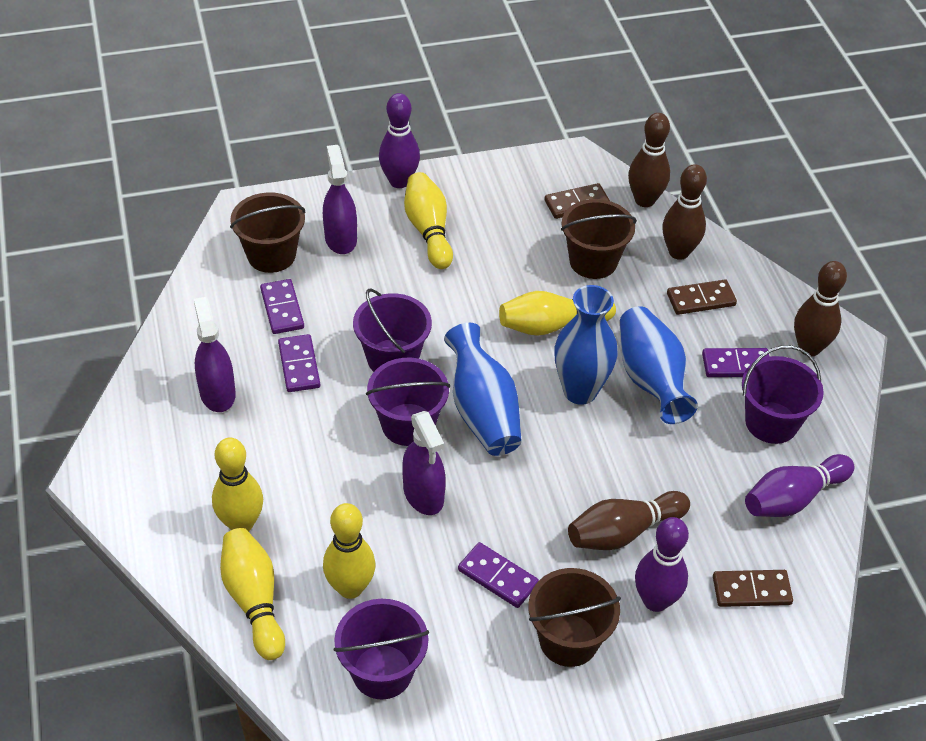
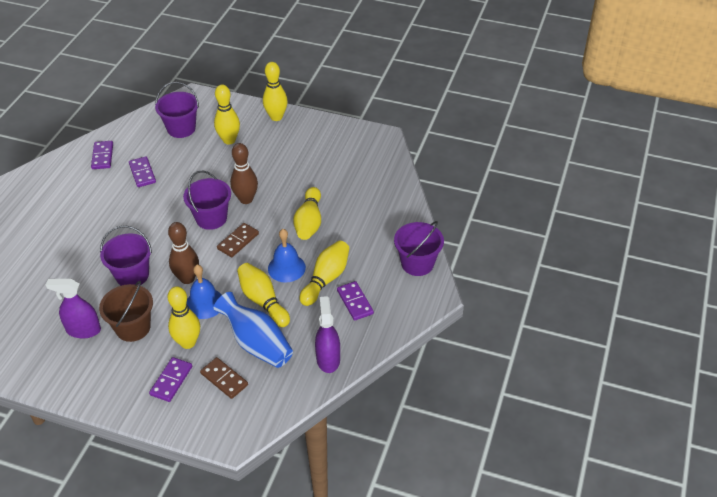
blue bell: none = 0 -> [187,265,222,319] [268,229,306,283] = 2
blue vase: [444,323,522,456] [554,285,618,405] [619,306,698,424] = 3 -> [214,292,293,368] = 1
brown bowling pin: [568,491,690,550] [628,113,670,207] [662,164,707,260] [794,261,847,356] = 4 -> [168,222,199,284] [230,143,258,204] = 2
brown bucket: [230,193,305,273] [528,568,621,667] [561,199,637,279] = 3 -> [99,281,153,342] = 1
brown domino: [544,183,610,219] [667,279,737,315] [713,570,793,607] = 3 -> [200,357,248,399] [217,223,259,257] = 2
purple bowling pin: [379,93,420,188] [635,517,689,612] [745,454,855,517] = 3 -> none = 0
purple spray bottle: [194,297,236,412] [323,145,357,254] [402,411,446,515] = 3 -> [46,279,101,338] [315,296,340,373] = 2
yellow bowling pin: [212,437,263,532] [220,528,285,660] [323,503,376,599] [404,172,453,269] [499,291,616,336] = 5 -> [167,286,200,349] [214,85,240,145] [237,263,290,327] [263,62,288,121] [293,187,321,240] [299,241,350,306] = 6

